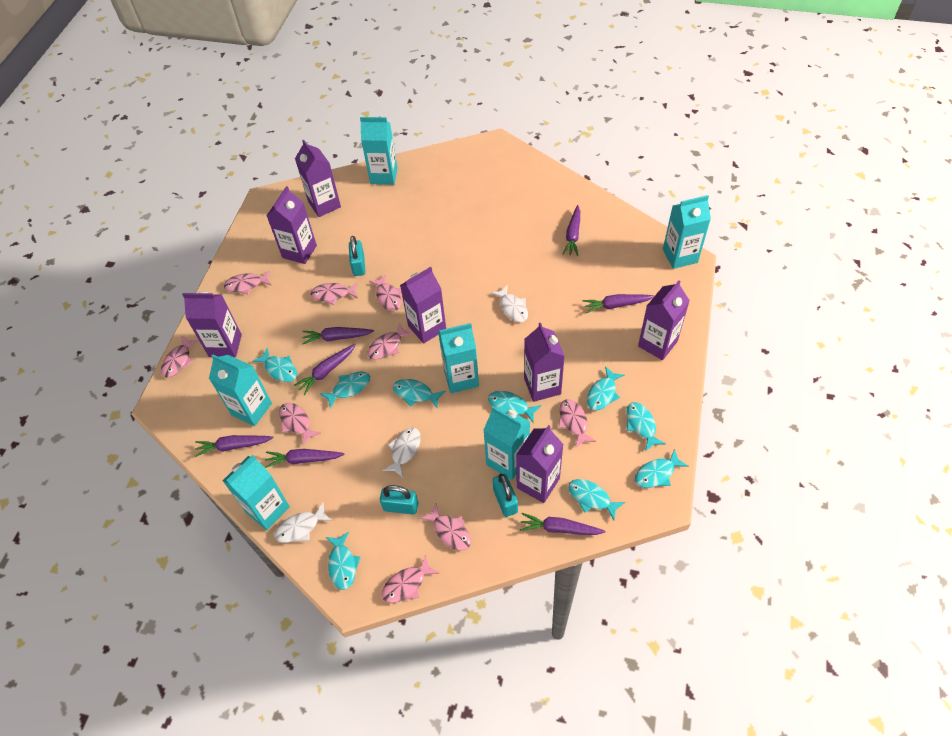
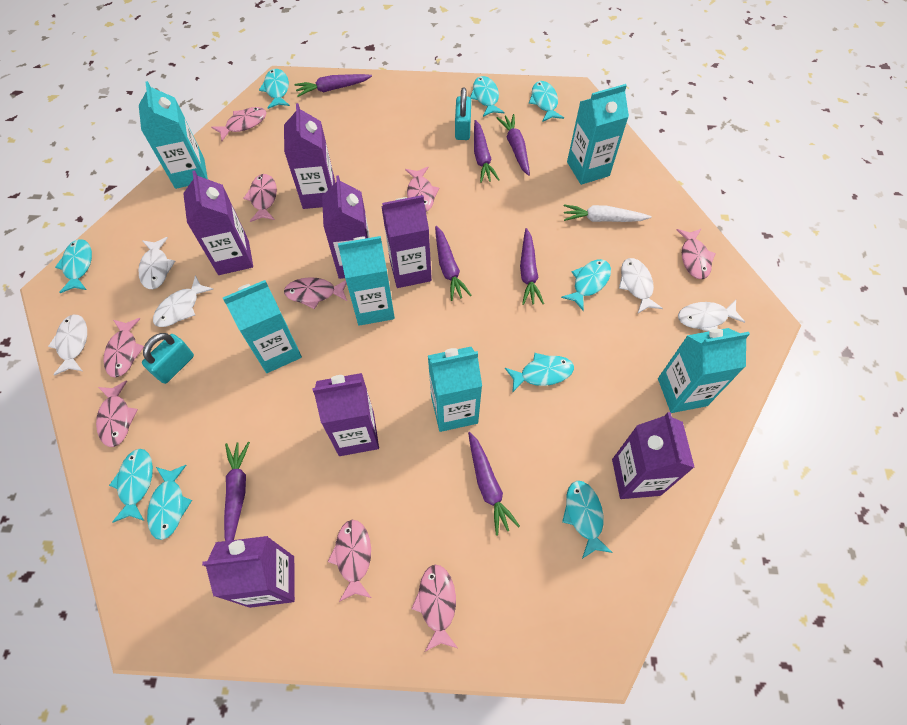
turquoise padlock: [349,236,365,276] [380,485,418,515] [493,474,518,517] = 3 -> [142,333,194,384] [455,87,471,140] = 2
white carrot: none = 0 -> [563,205,652,222] = 1
white fish: [274,503,333,543] [383,427,421,477] [491,285,528,322] = 3 -> [48,315,87,376] [138,237,175,289] [153,276,213,327] [619,258,663,314] [678,300,745,332] = 5

